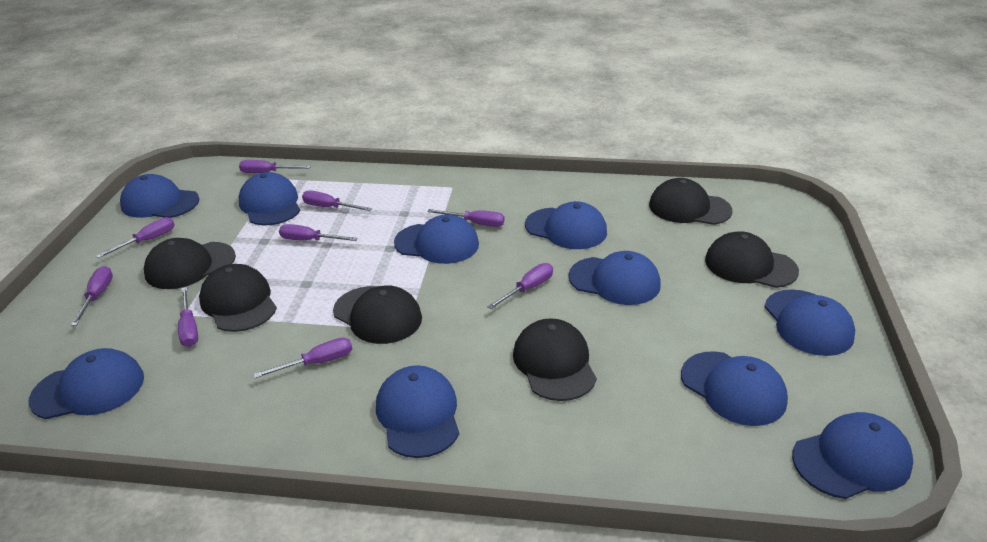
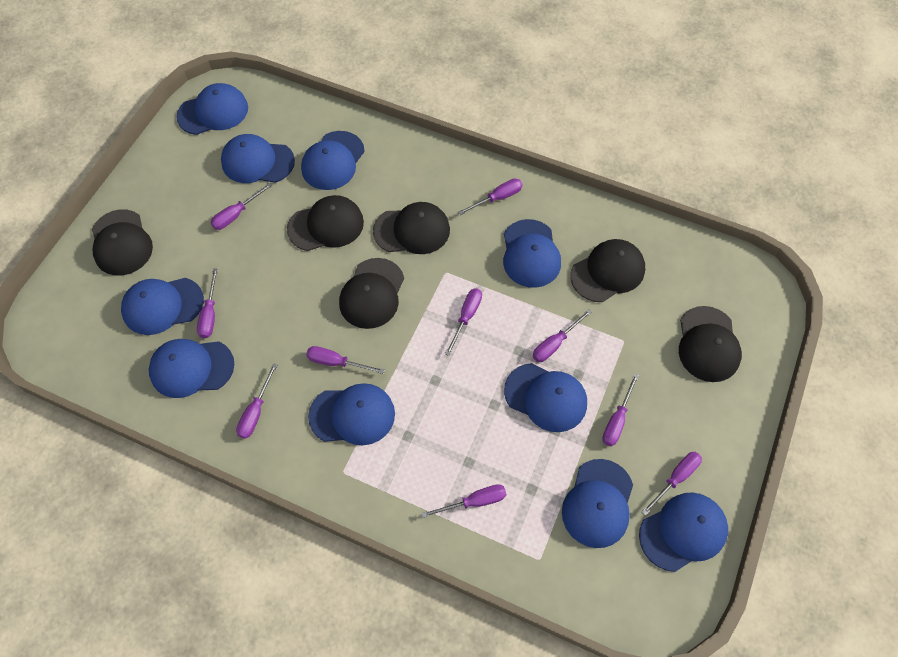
purple screwdriver: [71,266,113,326] [96,217,174,258] [178,287,198,347] [239,160,311,173] [253,338,352,378] [279,224,357,241] [302,191,372,211] [427,209,504,227] [487,263,553,309] = 9 -> [197,268,218,338] [211,183,272,230] [236,363,277,439] [306,346,384,374] [422,484,506,518] [445,288,482,356] [458,178,522,215] [533,309,592,362] [603,373,639,446] [642,452,702,516] = 10

